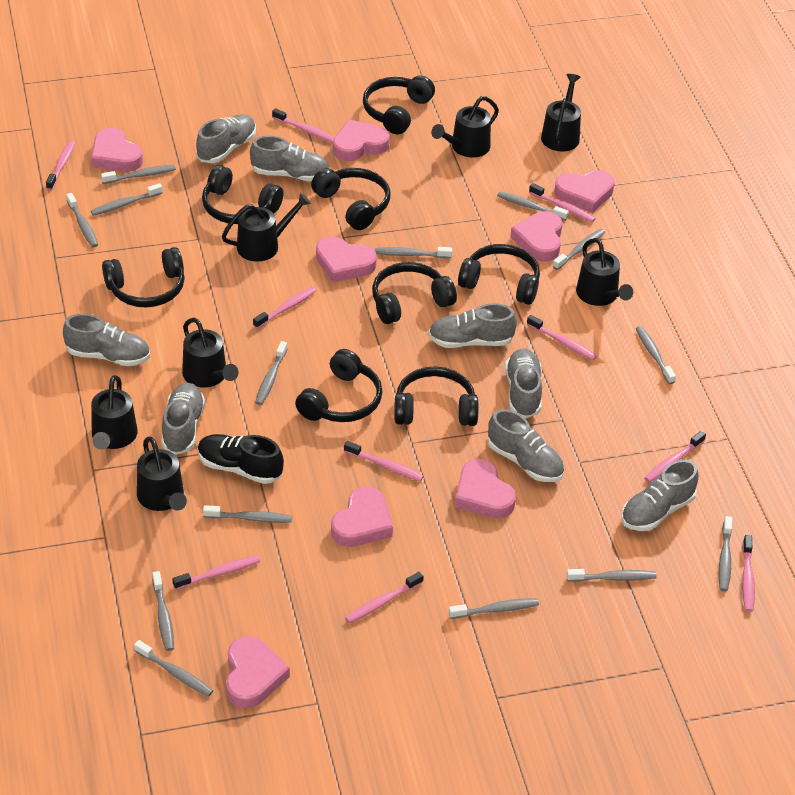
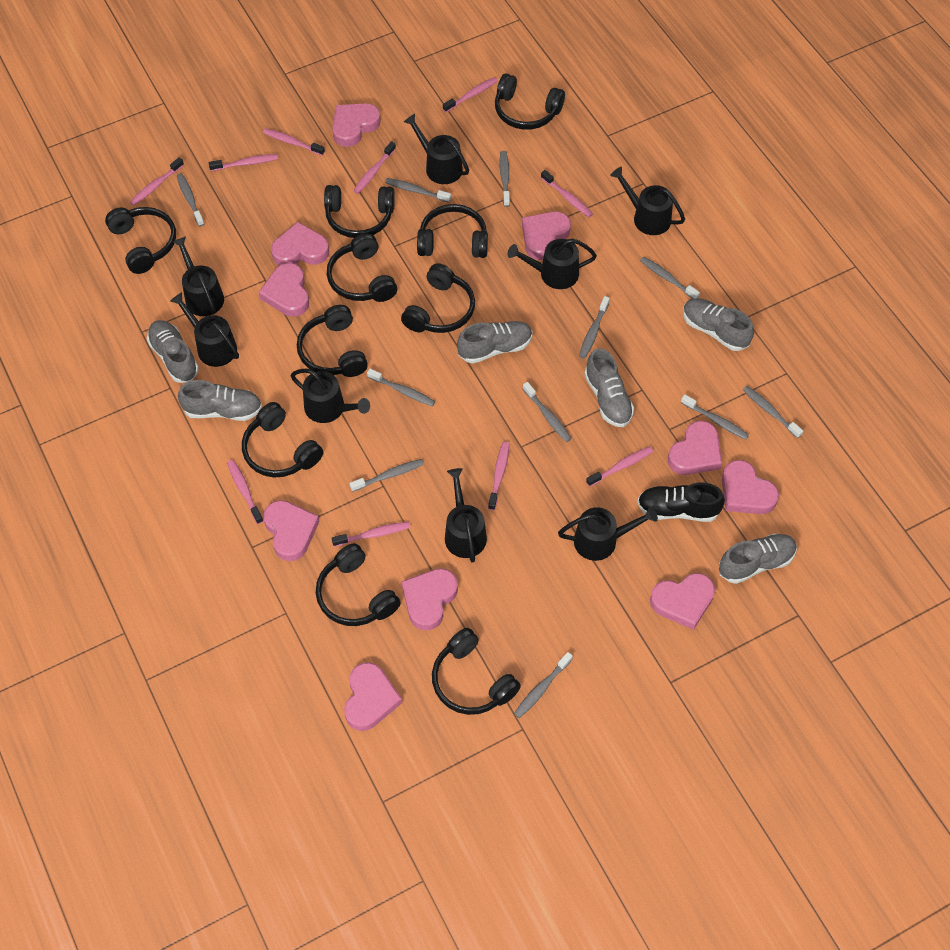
black headphones: [102,247,185,307] [202,165,284,224] [295,349,382,422] [311,168,390,230] [363,76,435,134] [372,262,457,324] [394,366,479,426] [458,244,540,305] = 8 -> [105,207,176,274] [242,402,323,478] [297,305,368,377] [316,543,401,626] [324,185,395,238] [327,233,397,302] [401,263,475,333] [417,204,488,258] [432,628,521,715] [495,73,565,130] = 10
black watering can: [91,375,138,450] [137,437,187,511] [182,318,239,388] [222,193,311,262] [431,96,499,158] [541,74,581,152] [576,238,633,306] = 7 -> [170,292,239,367] [173,236,224,316] [291,368,370,423] [404,114,469,184] [445,468,487,563] [508,238,597,289] [558,507,658,561] [610,167,685,235] = 8
grey shoe: [63,314,150,366] [161,383,205,455] [196,114,256,163] [250,136,329,181] [428,303,517,348] [488,409,564,482] [505,348,542,418] [621,460,699,531] = 8 -> [147,320,199,383] [178,380,262,421] [457,321,532,363] [584,348,634,427] [683,298,754,351] [719,533,797,584] = 6
grey toothbrush: [66,193,98,247] [91,183,163,216] [101,165,176,184] [134,640,213,697] [152,571,174,651] [203,505,292,523] [255,341,288,405] [375,247,452,258] [449,598,539,619] [497,192,569,221] [553,229,605,270] [566,569,657,582] [636,326,676,384] [719,516,732,591] = 14 -> [177,173,204,227] [349,459,424,492] [367,368,435,407] [385,178,451,203] [500,151,510,207] [514,652,573,718] [523,382,571,442] [579,296,610,359] [640,256,700,299] [681,394,749,440] [743,386,803,438] = 11
pink heart: [91,128,143,172] [226,636,290,708] [316,236,377,283] [331,487,393,547] [333,120,390,161] [455,459,516,518] [510,211,563,261] [554,170,615,213] = 8 -> [259,263,309,317] [263,500,319,561] [271,222,329,265] [332,103,381,147] [344,662,402,731] [401,568,458,631] [522,212,571,260] [650,573,715,630] [668,421,722,475] [722,460,779,514] = 10

